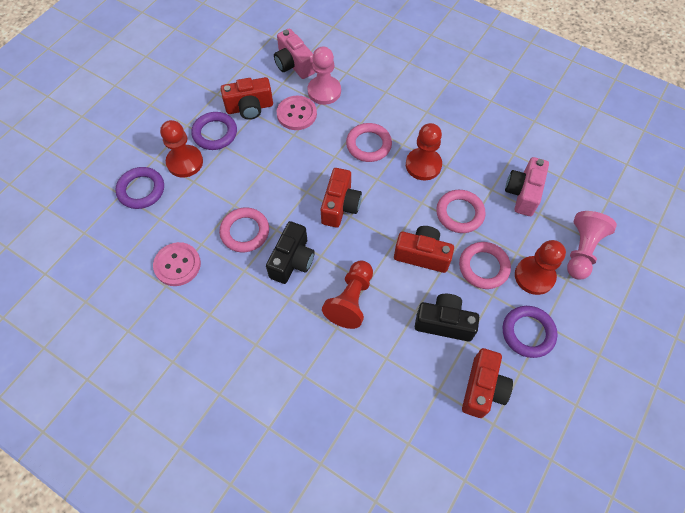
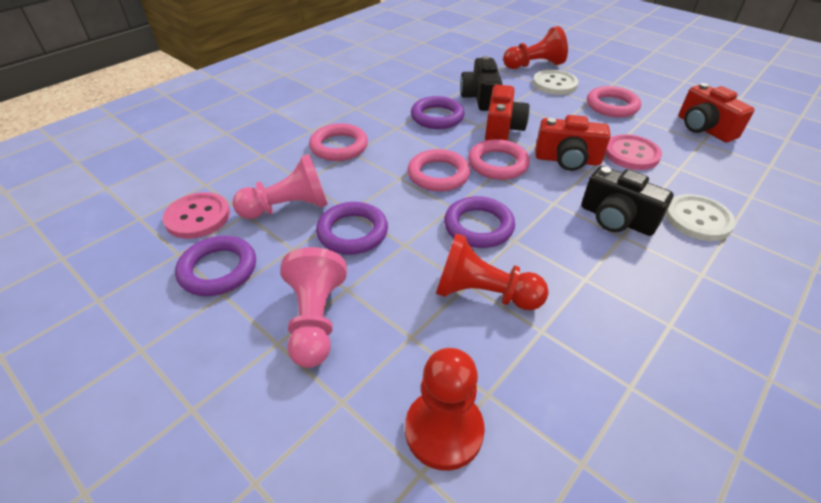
pink camera: [274,28,315,79] [505,157,549,216] = 2 -> none = 0
purple ring: [116,167,164,209] [191,112,237,150] [503,306,558,358] = 3 -> [175,236,256,296] [316,202,388,255] [411,96,465,129] [444,196,515,248] = 4
red camera: [221,77,273,120] [321,168,362,228] [394,226,454,273] [462,348,513,418] = 4 -> [485,85,530,141] [536,115,611,171] [679,83,755,142] = 3
red pawn: [160,120,203,177] [322,260,373,329] [406,123,442,180] [515,240,566,295] = 4 -> [405,348,485,471] [436,233,549,310] [503,26,568,69] = 3
white button: none = 0 -> [533,70,578,95] [665,194,736,241] = 2

